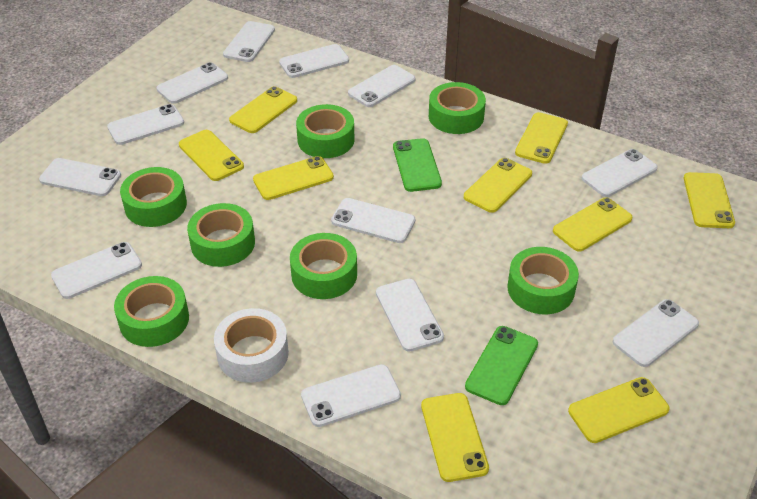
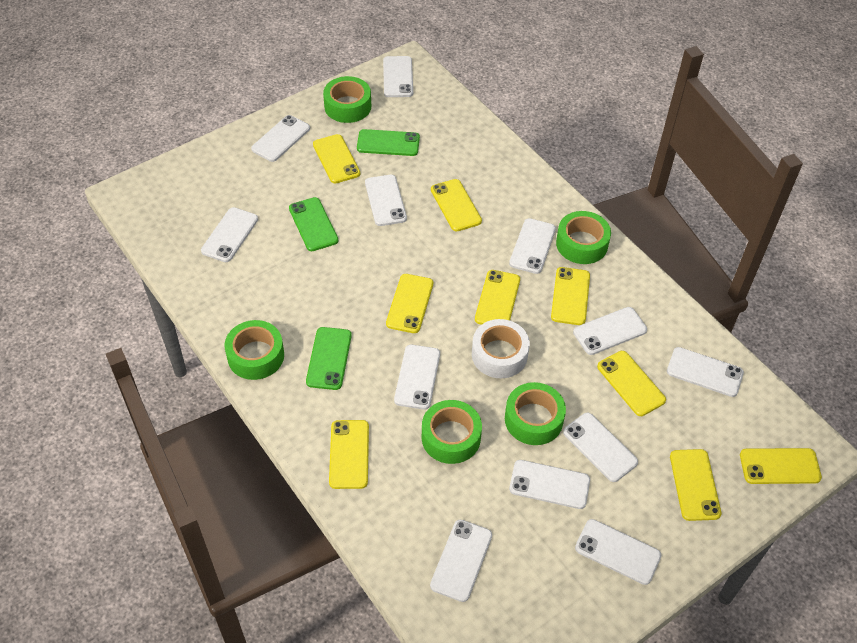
green phone: [393,138,442,192] [465,326,538,405] = 2 -> [289,197,338,251] [306,327,352,390] [357,129,420,156] = 3
green tape: [114,276,189,347] [120,167,187,227] [187,203,255,267] [290,233,357,299] [296,104,355,158] [429,82,486,134] [507,247,579,314] = 7 -> [225,320,284,380] [323,76,371,123] [422,400,482,464] [505,382,566,445] [556,211,611,264] = 5

